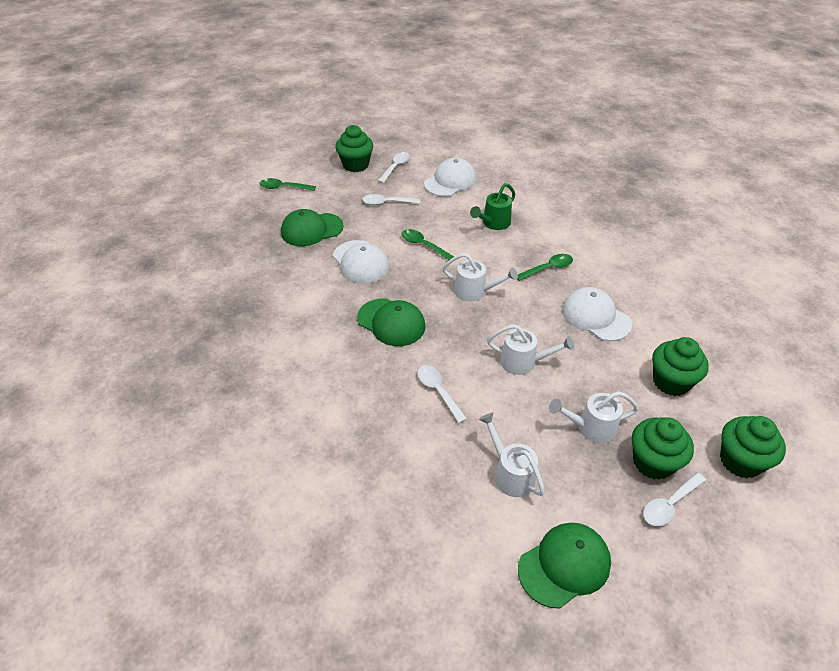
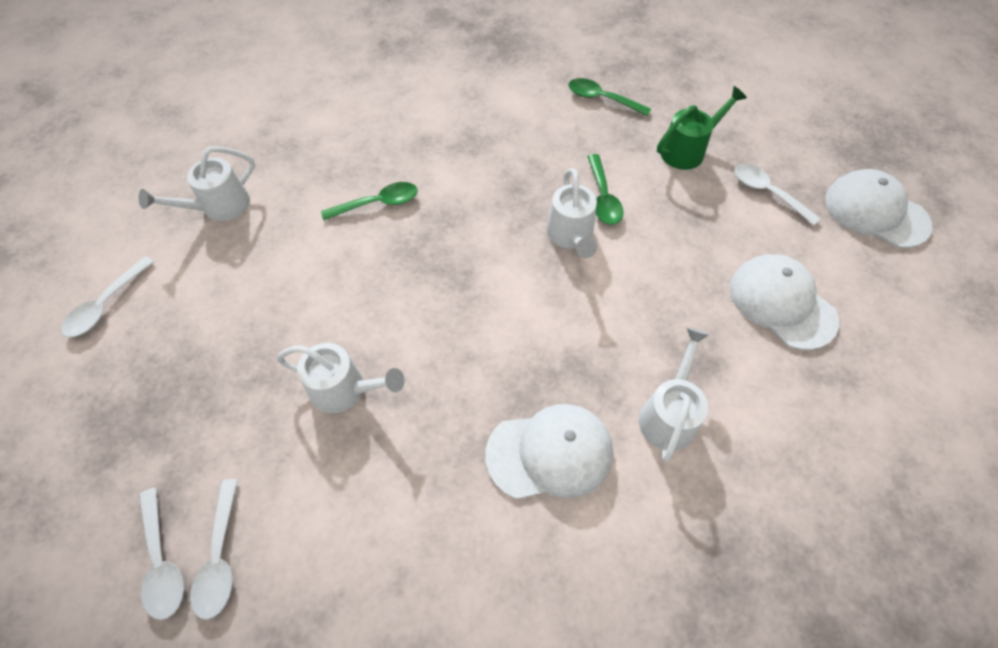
green cap: [281,209,344,246] [357,298,425,346] [518,523,611,609] = 3 -> none = 0
green cupcake: [335,125,373,172] [632,417,694,480] [652,337,709,396] [720,416,786,478] = 4 -> none = 0

